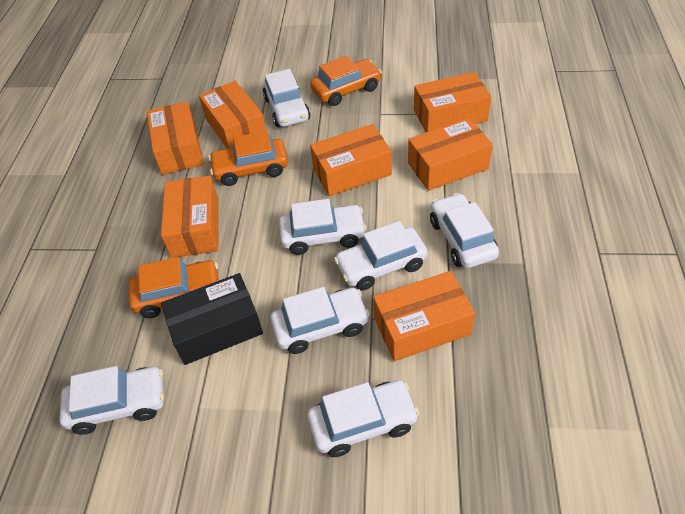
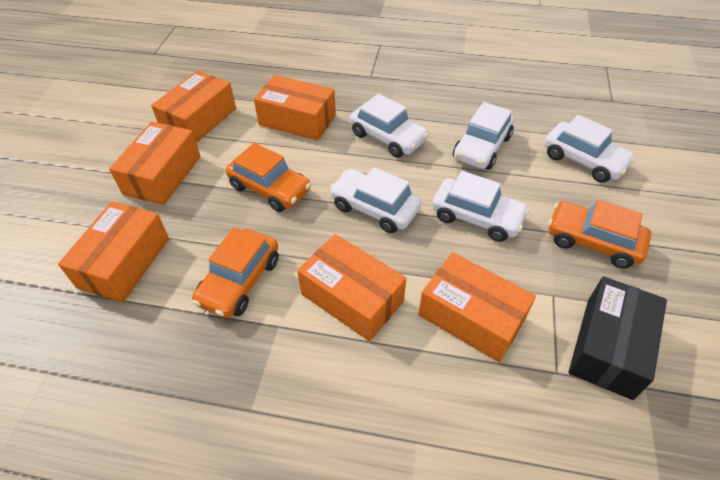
orange box: [147,101,204,175] [161,176,219,258] [199,81,266,149] [310,124,392,196] [373,271,475,361] [408,118,493,191] [414,72,491,132] = 7 -> [58,201,169,303] [109,122,201,205] [151,70,236,143] [254,75,336,141] [297,234,406,341] [418,252,536,362] = 6
white car: [59,366,164,435] [263,69,310,127] [270,287,370,354] [279,199,366,255] [307,380,419,457] [334,221,428,291] [430,193,499,268] = 7 -> [329,167,421,233] [350,94,429,158] [432,171,529,242] [453,102,514,170] [544,115,636,183] = 5

